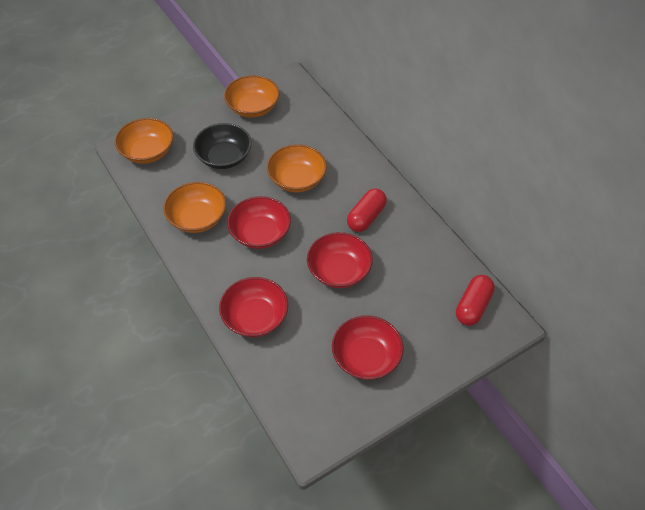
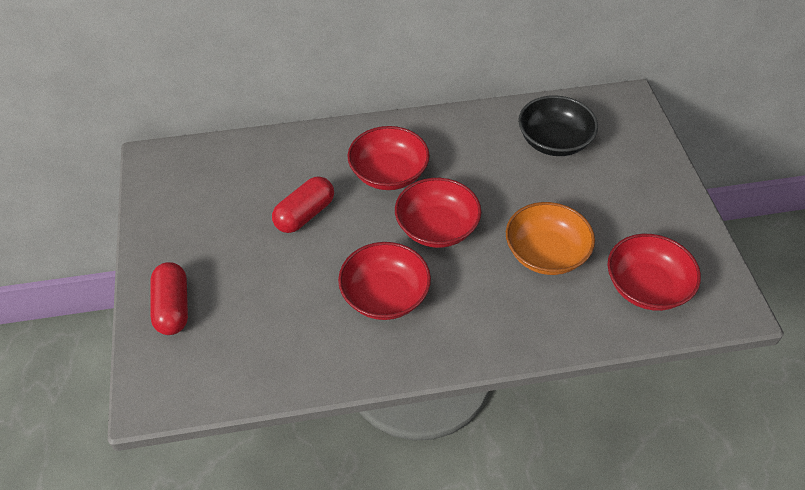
orange bowl: [115,118,173,164] [163,182,226,233] [224,75,279,118] [267,144,327,192] = 4 -> [506,202,595,275] = 1

